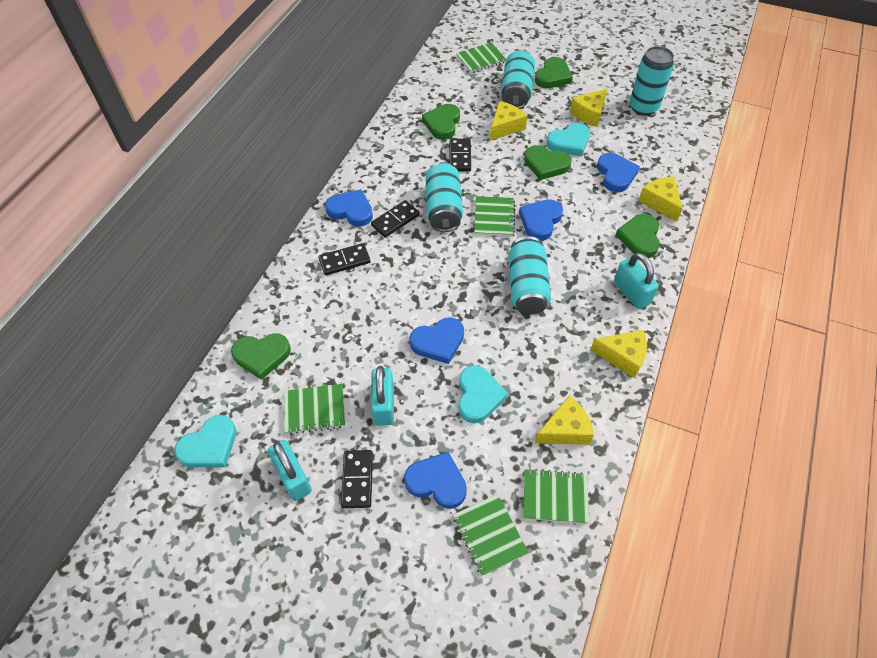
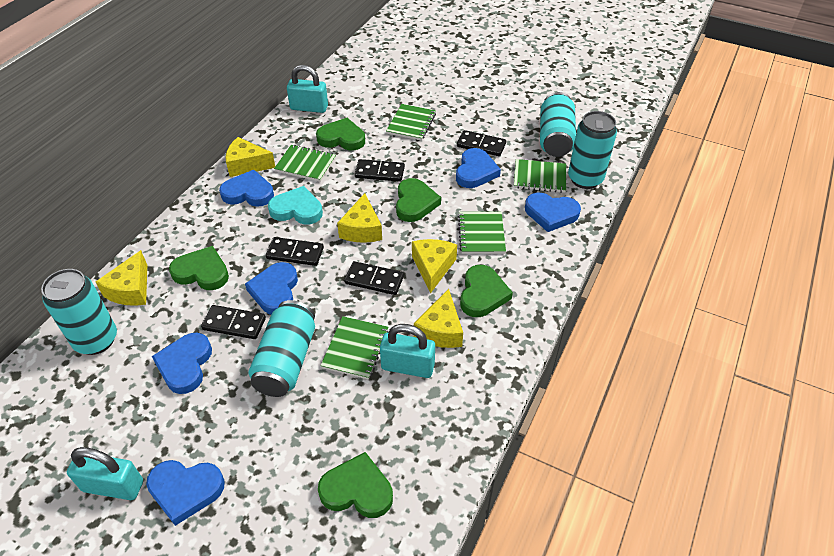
black domino: [319,243,371,275] [341,450,373,508] [371,200,420,238] [450,139,471,172] = 4 -> [201,305,266,339] [266,237,324,266] [344,261,404,295] [354,159,405,182] [457,130,506,156] = 5
blue heart: [325,189,373,227] [404,452,467,509] [409,317,464,364] [519,199,563,241] [597,153,640,192] = 5 -> [146,460,225,526] [152,333,212,394] [219,170,274,207] [245,262,298,315] [456,148,501,188] [525,193,581,232] = 6
turquoise heart: [175,415,236,467] [458,365,508,423] [547,123,590,156] = 3 -> [268,186,323,224] = 1

